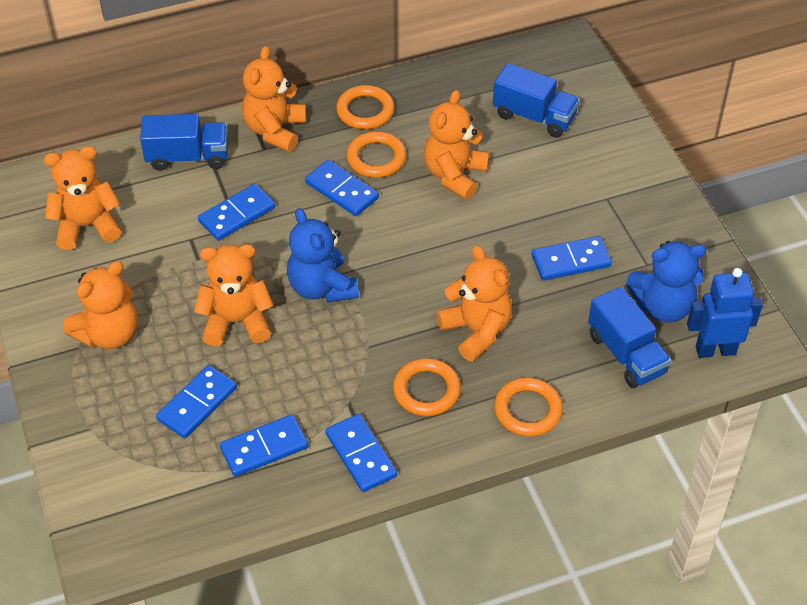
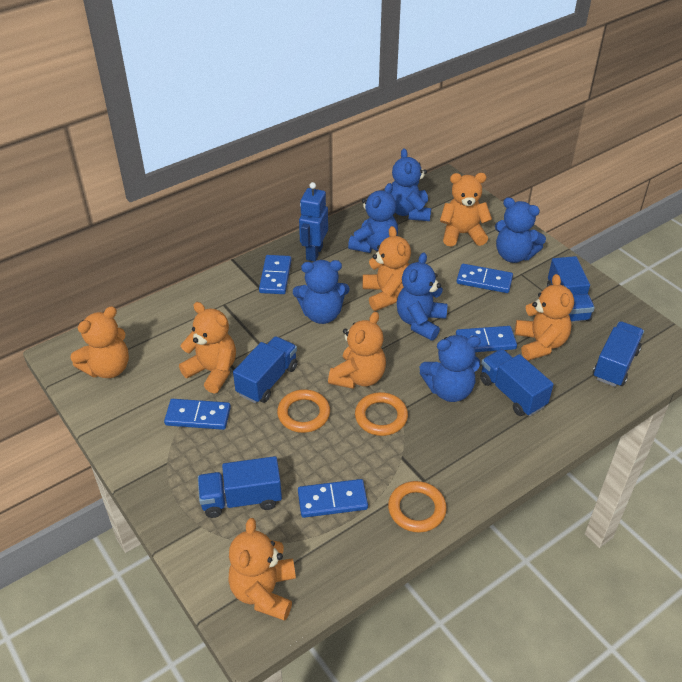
blue domino: [156,365,237,439] [198,184,275,241] [220,415,308,477] [305,160,379,216] [325,414,397,492] [532,236,612,281] = 6 -> [164,399,231,430] [259,255,291,294] [298,479,368,518] [456,264,513,293] [456,326,517,352] = 5
blue teddy bear: [287,208,359,303] [626,241,706,323] = 2 -> [293,260,350,324] [348,183,398,253] [391,148,431,221] [397,252,448,341] [420,335,481,402] [495,197,546,263] = 6
blue truck: [140,114,228,171] [493,63,580,137] [588,287,671,388] = 3 -> [198,456,282,518] [233,336,298,403] [480,349,554,416] [547,256,595,322] [593,321,644,387] = 5
orange ring: [336,85,394,129] [347,132,406,178] [393,358,461,416] [494,377,563,436] = 4 -> [277,389,330,433] [355,392,408,436] [388,481,447,532] = 3
orange teddy bear: [44,146,121,250] [64,261,138,349] [194,244,274,347] [242,46,306,152] [424,90,489,200] [436,245,512,362] = 6 -> [71,306,129,378] [179,302,236,393] [228,518,296,621] [328,312,386,389] [363,226,411,311] [440,173,492,247] [515,274,574,361] = 7

